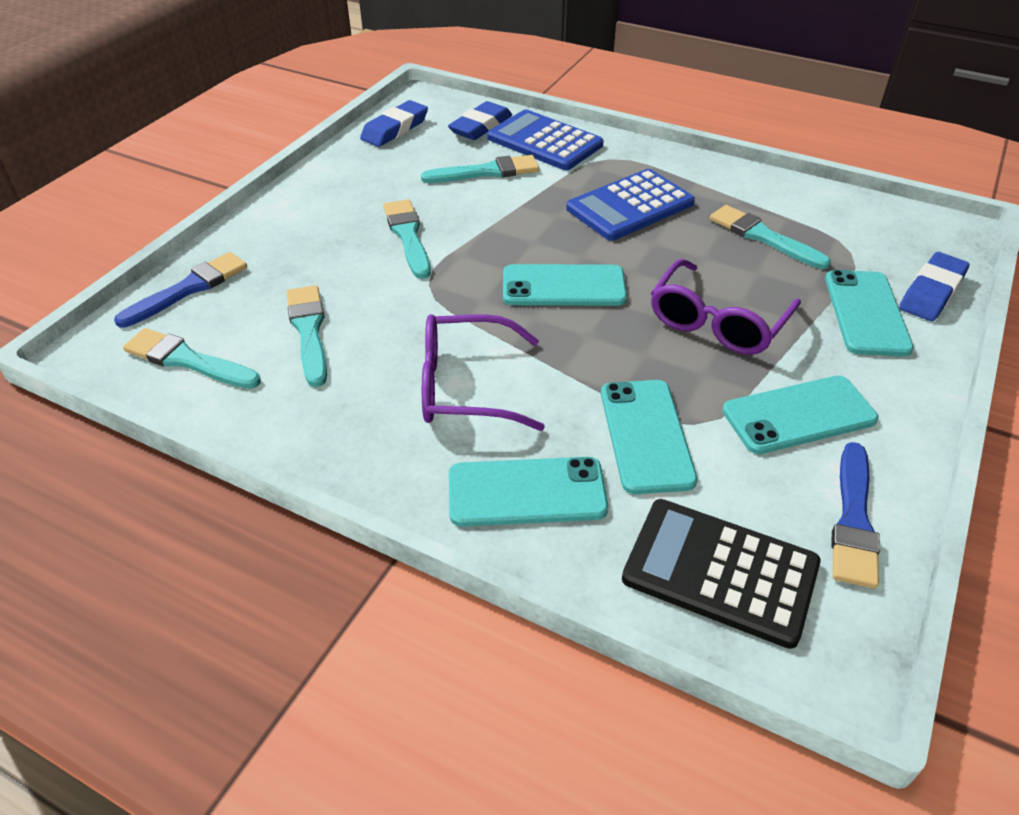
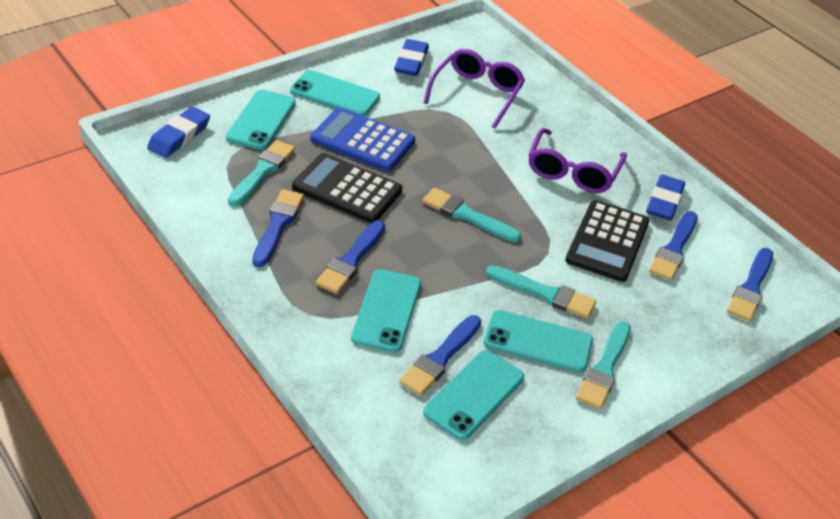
black calculator: [622,499,820,649] = 1 -> [292,153,403,223] [565,200,650,282] = 2
blue brush: [114,252,247,328] [831,442,880,589] = 2 -> [252,189,304,267] [316,220,385,294] [399,315,481,396] [649,211,698,281] [727,248,773,322] = 5
blue calculator: [487,110,604,170] [566,169,695,241] = 2 -> [310,107,415,171] = 1
turquoise brush: [123,328,261,389] [287,285,327,387] [383,199,431,279] [421,155,539,183] [710,205,831,269] = 5 -> [228,140,295,207] [422,188,521,243] [486,265,596,319] [576,321,631,409] = 4

